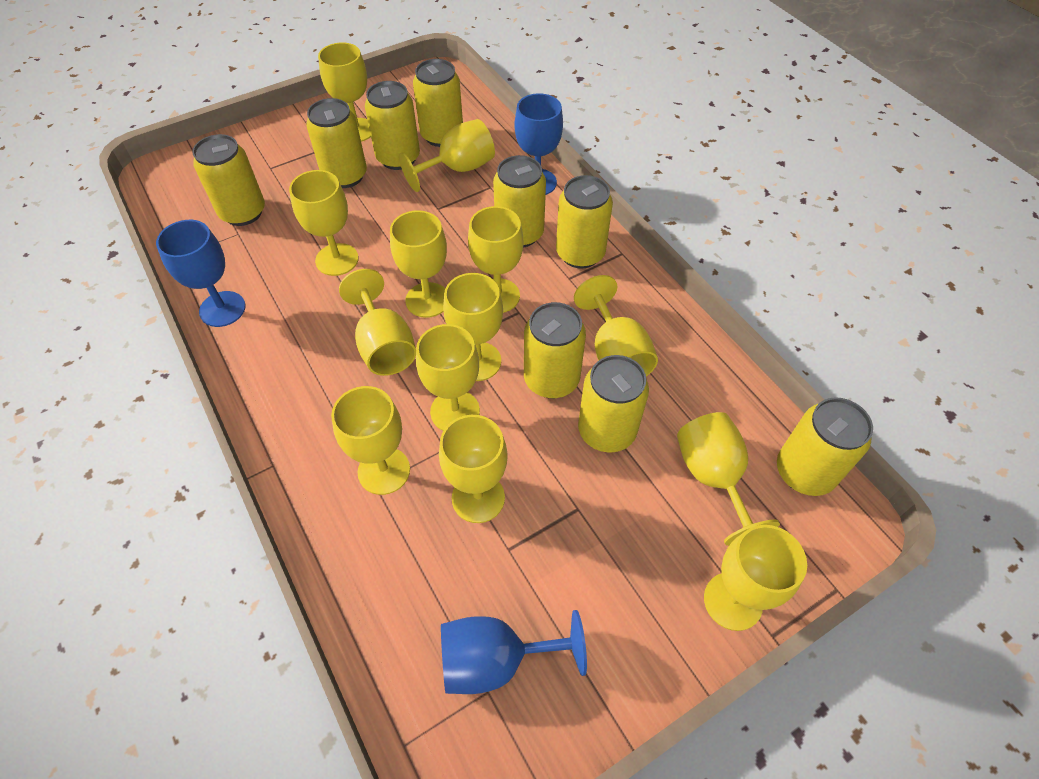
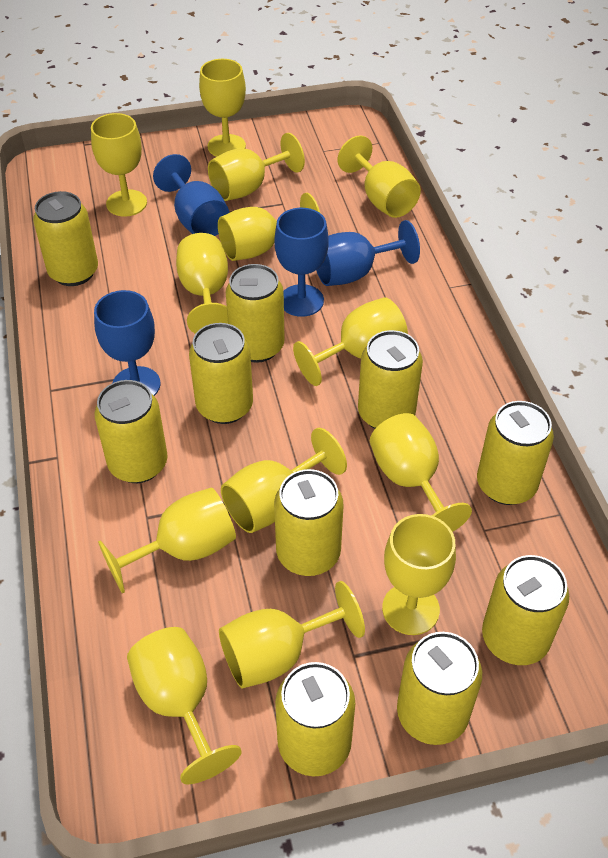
blue goblet: [156,220,246,327] [441,610,587,694] [514,93,563,195] = 3 -> [94,290,160,396] [153,154,229,236] [274,208,329,317] [316,220,420,286] = 4
yellow can: [192,134,265,226] [306,98,367,188] [365,81,420,170] [413,59,463,147] [493,155,546,248] [524,302,586,398] [556,175,613,268] [578,355,649,452] [777,397,873,496] = 9 -> [33,191,98,286] [95,380,168,483] [189,323,253,424] [226,264,285,363] [274,469,344,576] [275,662,356,776] [358,330,423,429] [397,632,482,745] [477,401,554,505] [482,555,569,665] = 10

